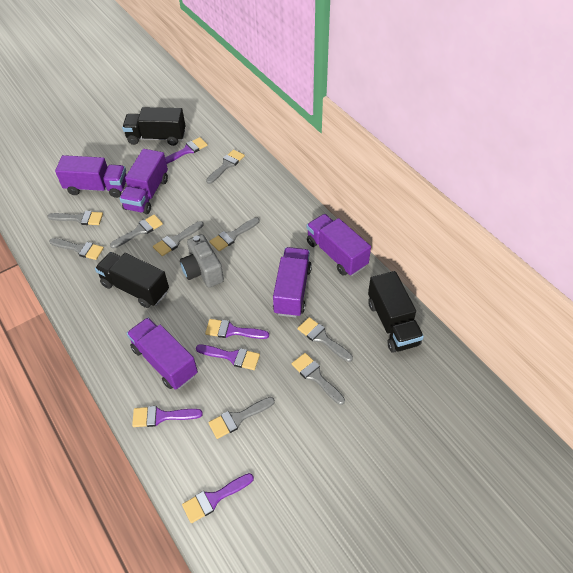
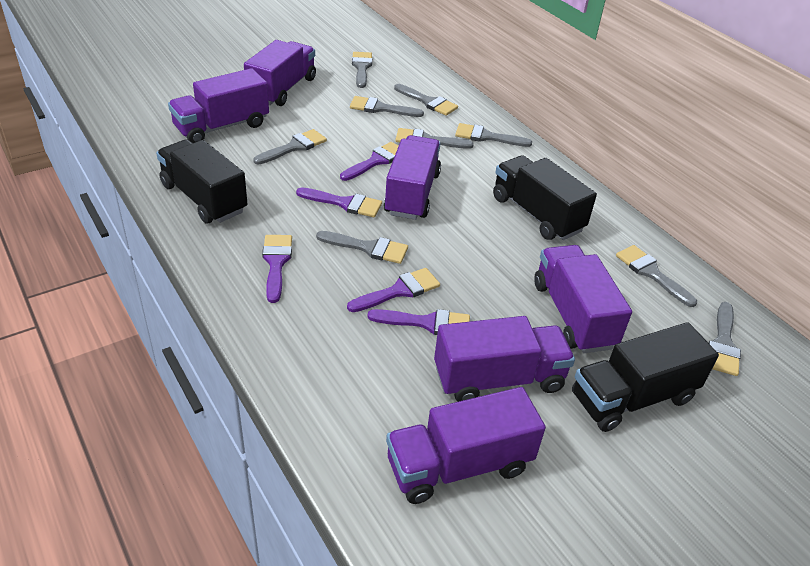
grey camera: [180,234,224,288] = 1 -> none = 0
purple truck: [55,155,126,198] [119,149,168,214] [127,318,198,390] [273,247,312,317] [307,214,371,276] = 5 -> [168,68,269,143] [244,40,316,106] [384,135,441,220] [386,387,546,504] [434,316,575,402] [534,245,632,353] = 6

